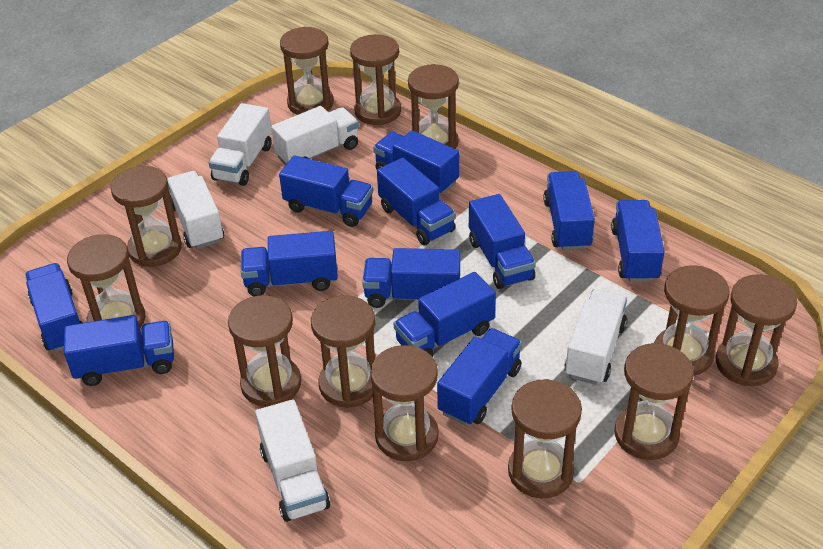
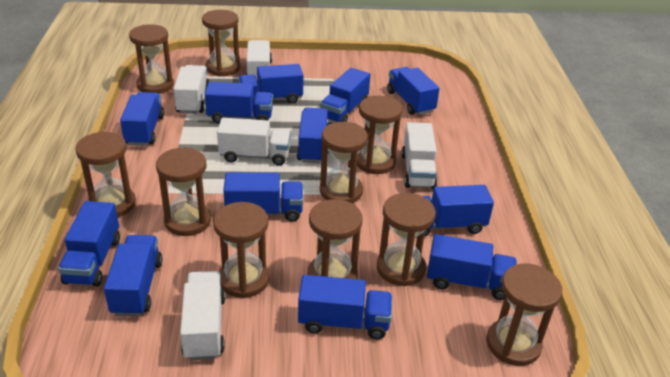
brown hourglass: [67,234,146,328] [111,166,182,267] [228,295,301,407] [280,27,334,115] [311,295,375,408] [350,34,401,125] [370,345,439,461] [408,64,459,149] [508,379,582,498] [614,343,694,460] [654,265,729,376] [716,274,797,386] = 12 -> [75,132,136,217] [129,24,174,94] [156,147,211,236] [202,10,241,76] [213,202,269,298] [307,199,363,279] [320,122,368,203] [357,95,402,174] [377,193,436,286] [486,264,562,366] = 10

